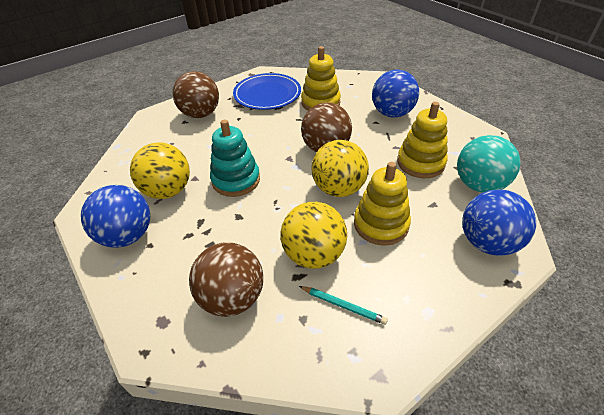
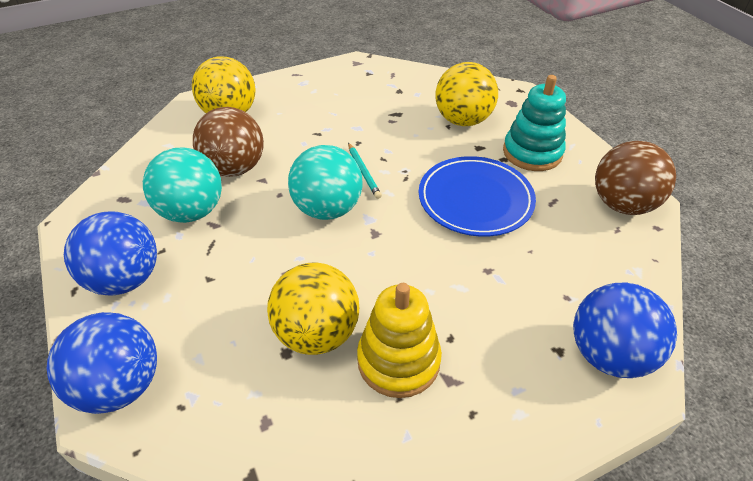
brown ball: [173,71,219,118] [189,243,263,317] [301,103,352,152] = 3 -> [193,107,264,177] [595,141,676,215] = 2
turquoise ball: [457,135,521,193] = 1 -> [143,148,222,223] [288,145,363,220] = 2
yellow stacking toy: [301,46,341,110] [354,162,411,246] [397,102,448,178] = 3 -> [357,283,442,398] = 1

